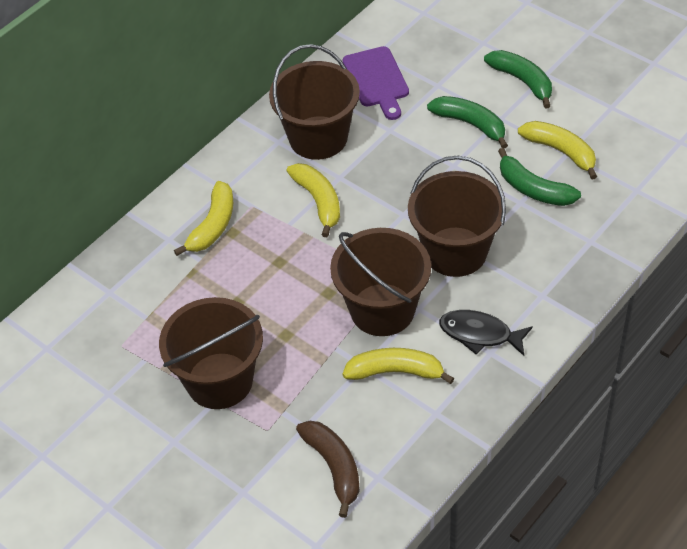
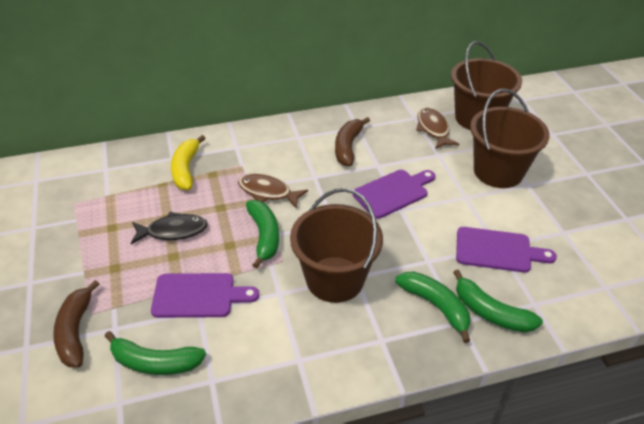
brown banana: [296,421,360,518] = 1 -> [53,280,99,367] [335,117,370,166] = 2
brown bucket: [159,297,263,409] [269,44,360,160] [330,228,431,336] [408,155,506,277] = 4 -> [290,188,383,303] [451,41,522,130] [470,89,550,188] = 3
brown fish: none = 0 -> [238,174,308,209] [416,108,459,149] = 2
green banana: [427,96,508,148] [484,50,552,109] [498,148,581,206] = 3 -> [105,331,206,375] [246,200,279,268] [395,272,471,343] [453,270,543,333] = 4
purple cutting board: [342,46,409,120] = 1 -> [151,273,259,318] [353,170,435,219] [456,227,557,273] = 3
yellow banana: [174,181,233,256] [287,163,340,237] [343,348,454,384] [518,121,597,180] = 4 -> [171,135,206,190] = 1

